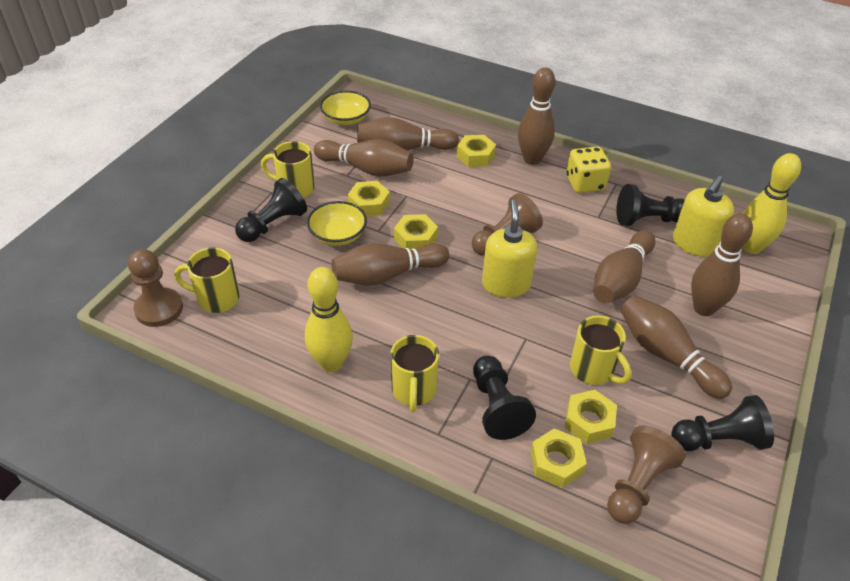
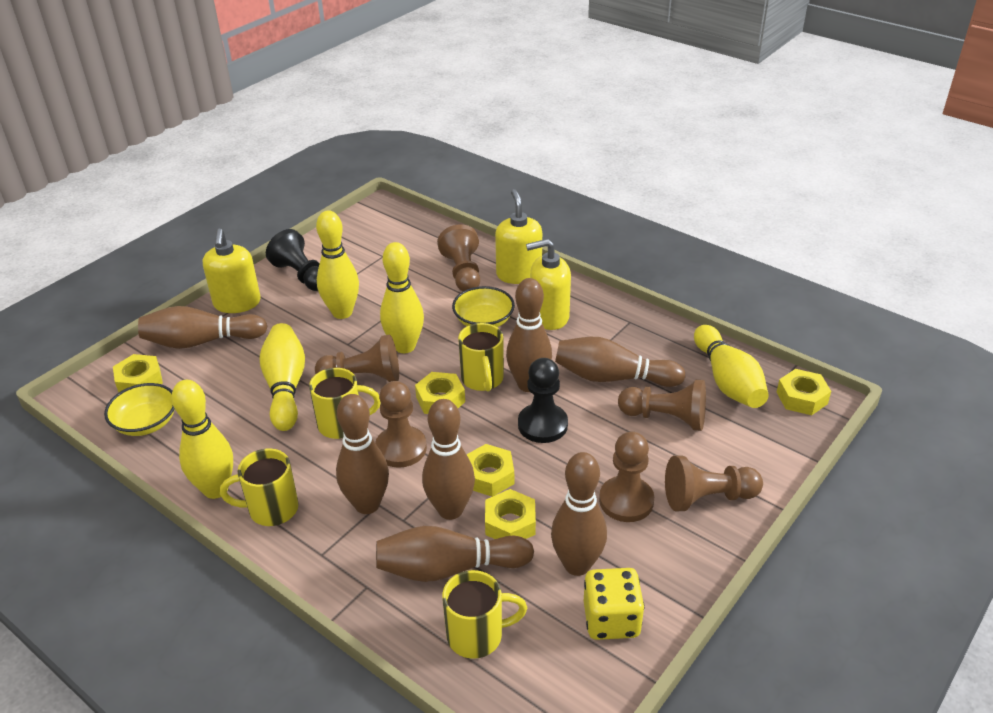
black pawn: [235,178,307,242] [473,356,536,440] [616,184,685,226] [671,395,774,451] = 4 -> [266,229,320,291] [518,358,568,443] = 2
brown pawn: [128,249,183,327] [472,193,543,256] [607,425,686,524] = 3 -> [315,334,399,382] [375,381,427,468] [437,224,480,291] [599,432,654,522] [618,380,706,431] [665,456,763,511] = 6
yellow bowling pin: [305,267,353,372] [742,153,801,254] = 2 -> [172,380,233,499] [259,323,305,431] [316,210,359,319] [380,242,424,353] [694,325,769,408] = 5
yellow soap dispenser: [482,200,537,298] [673,176,734,257] = 2 -> [203,229,261,313] [495,189,542,284] [526,239,571,330] = 3

